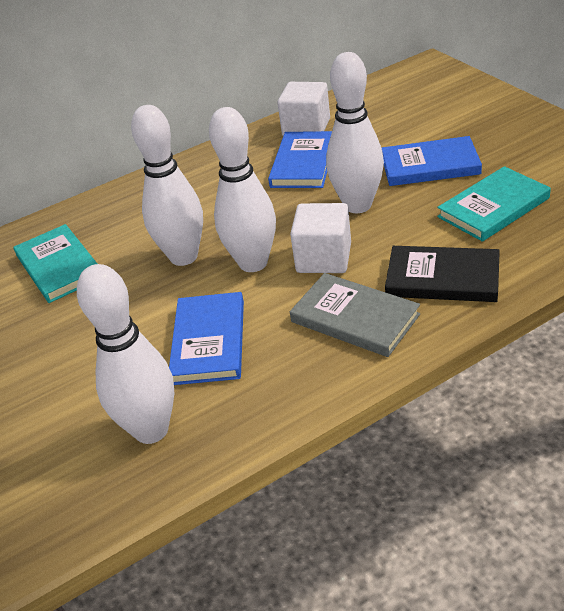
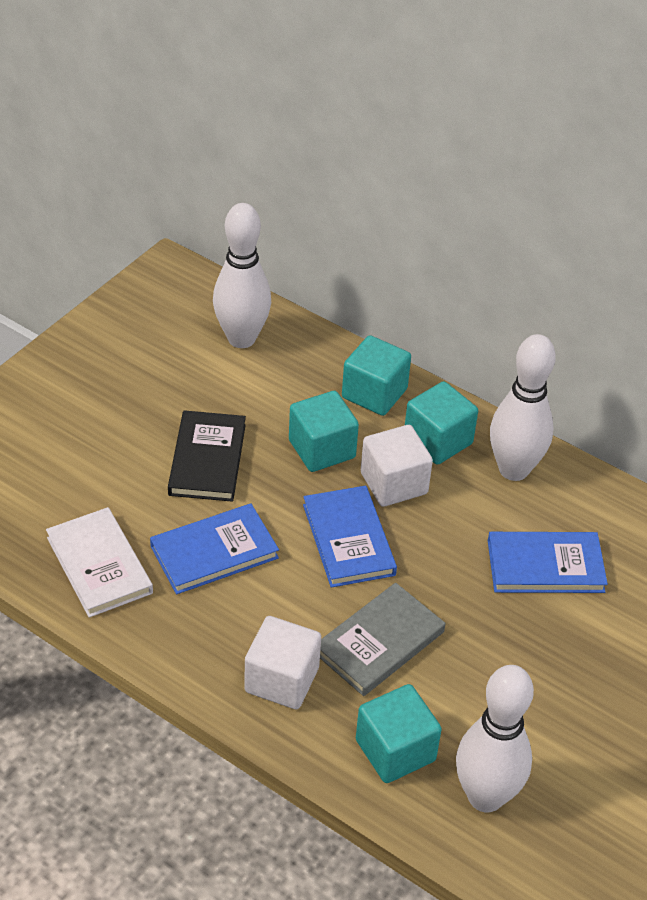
turquoise book: [13,224,97,303] [437,166,551,242] = 2 -> none = 0
turquoise cube: none = 0 -> [289,391,359,472] [342,335,411,416] [356,684,442,783] [405,381,478,465] = 4
white book: none = 0 -> [46,507,153,618] = 1
white bowling pin: [77,264,175,444] [131,105,203,266] [209,107,276,272] [326,52,384,213] = 4 -> [213,203,271,348] [456,665,534,812] [490,334,556,481] = 3

